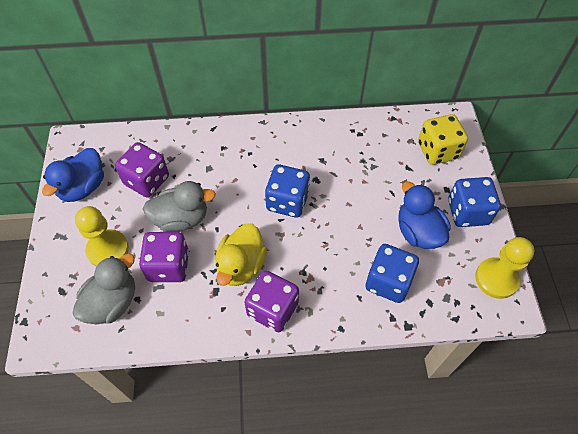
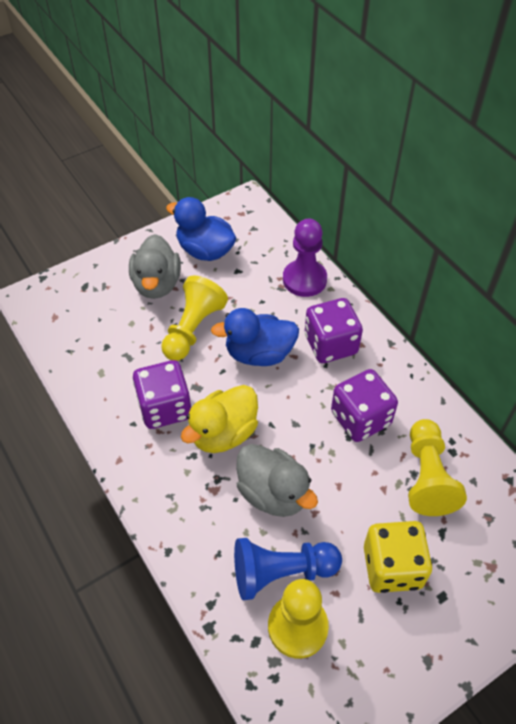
blue dice: [265,165,310,218] [366,244,419,303] [448,177,501,227] = 3 -> none = 0
blue pawn: none = 0 -> [234,538,342,600] = 1
purple pawn: none = 0 -> [283,219,327,297] = 1
yellow pawn: [75,206,129,266] [475,237,534,299] = 2 -> [161,276,228,361] [268,579,329,659] [408,419,467,516] = 3

